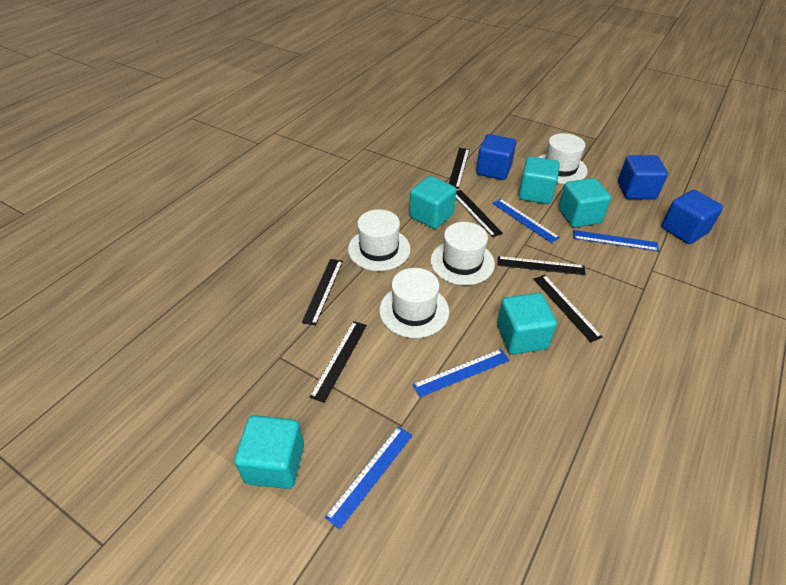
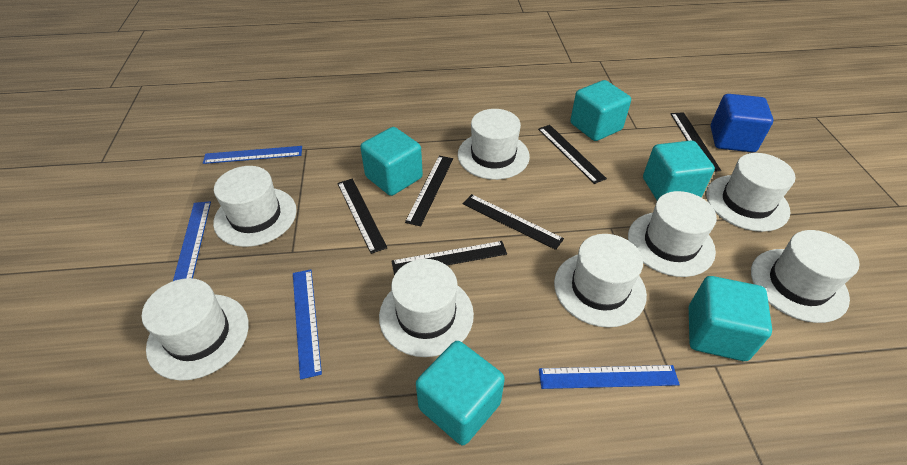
blue cube: [476,134,516,180] [618,155,668,199] [661,190,723,244] = 3 -> [711,94,774,152] = 1
white hat: [348,209,411,271] [379,268,449,338] [430,222,495,285] [538,133,588,184] = 4 -> [142,278,249,381] [213,166,297,247] [379,259,474,357] [458,109,530,180] [554,234,647,327] [628,191,717,277] [706,153,796,232] [751,230,860,323] = 8

